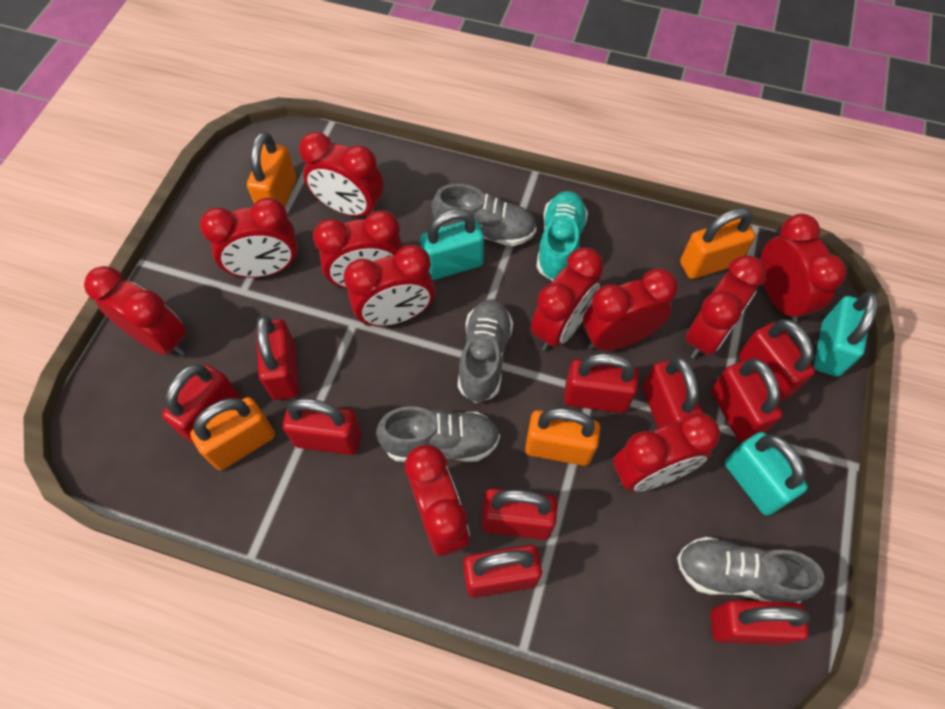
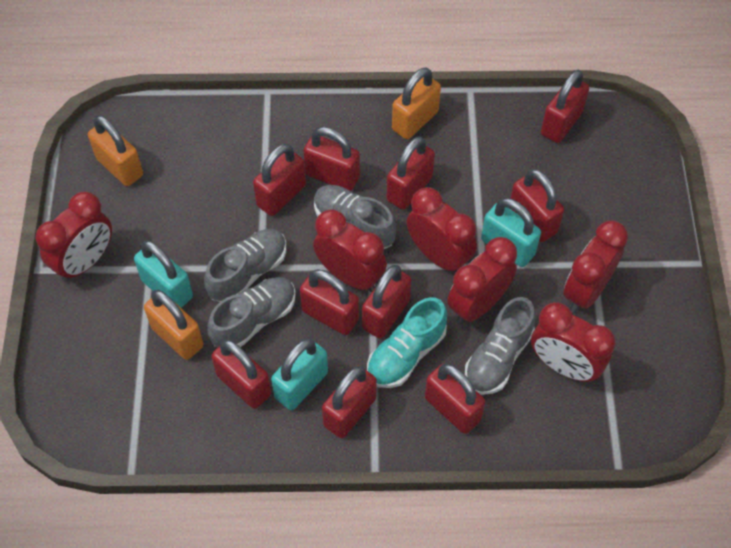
orange padlock: [190,397,275,470] [247,132,296,207] [525,408,601,466] [680,208,755,279] = 4 -> [88,115,143,186] [144,290,203,360] [392,67,441,139] = 3
red clock: [84,266,186,356] [200,198,298,278] [299,132,384,217] [313,210,402,288] [344,245,435,326] [405,444,470,557] [531,248,604,351] [583,269,678,351] [613,412,720,492] [685,255,766,359] [761,214,847,323] = 11 -> [36,192,112,282] [313,209,387,292] [406,187,477,272] [447,237,517,324] [531,302,615,382] [563,221,628,313] = 6

